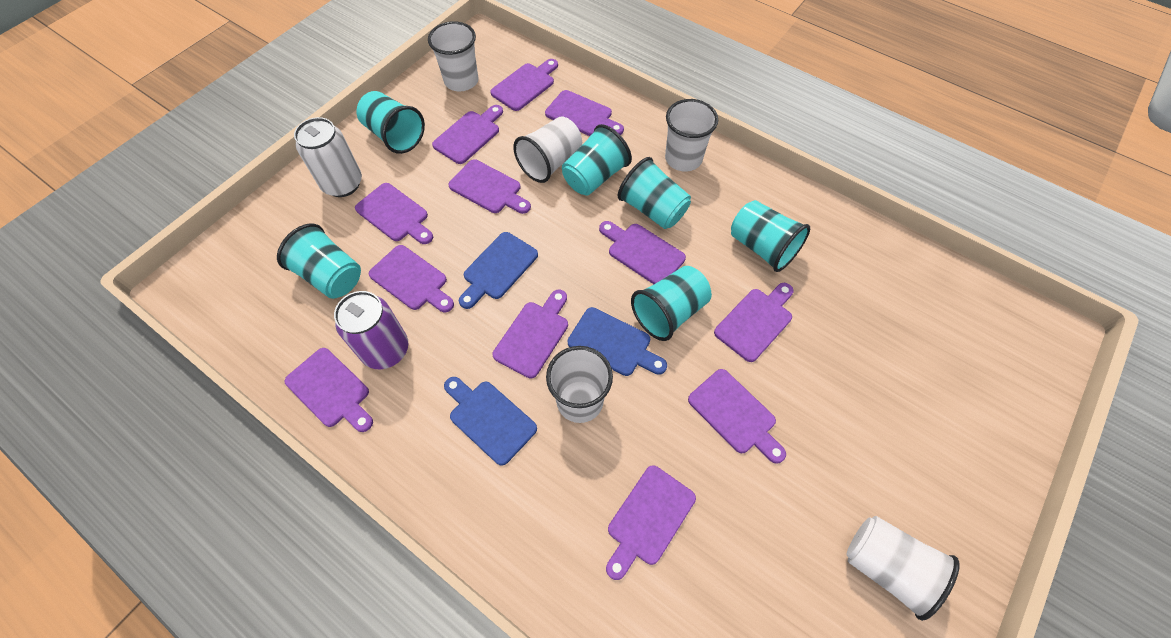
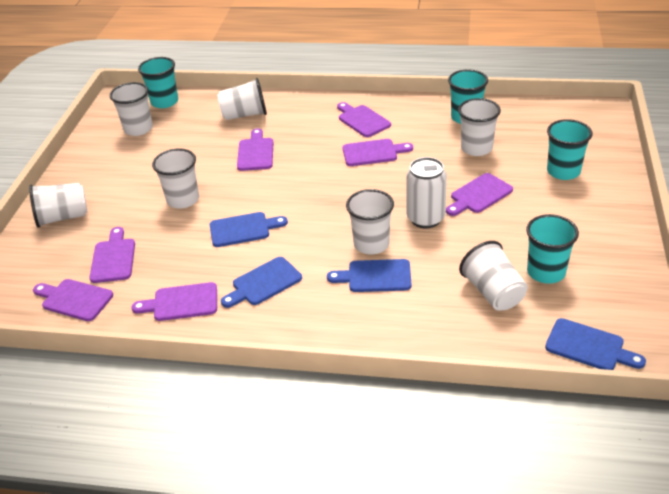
blue cutting board: [444,377,537,466] [459,232,538,309] [567,307,667,376] = 3 -> [210,212,288,247] [221,257,302,308] [327,259,411,292] [545,318,646,370] = 4
purple can: [334,291,408,369] = 1 -> none = 0
purple cutting board: [285,348,373,432] [355,183,433,244] [369,245,454,312] [432,105,503,164] [448,159,531,214] [490,59,558,111] [493,289,568,378] [545,90,624,136] [599,221,686,284] [606,465,696,580] [688,369,786,464] [714,283,794,362] = 12 -> [33,279,113,321] [89,227,135,283] [131,282,217,321] [237,128,274,171] [337,102,391,137] [342,139,413,166] [446,173,513,216] = 7
turquoise cup: [277,224,361,299] [357,91,425,154] [562,124,632,196] [618,157,691,229] [631,266,712,341] [731,200,810,272] = 6 -> [138,57,178,108] [448,69,488,124] [526,214,579,284] [547,119,593,180] = 4
white cup: [428,21,479,91] [513,116,582,183] [546,346,613,423] [665,99,718,171] [846,516,960,621] = 5 -> [29,183,87,228] [110,82,153,136] [152,148,199,209] [217,78,267,120] [346,189,394,254] [458,98,501,156] [459,241,527,311] = 7

